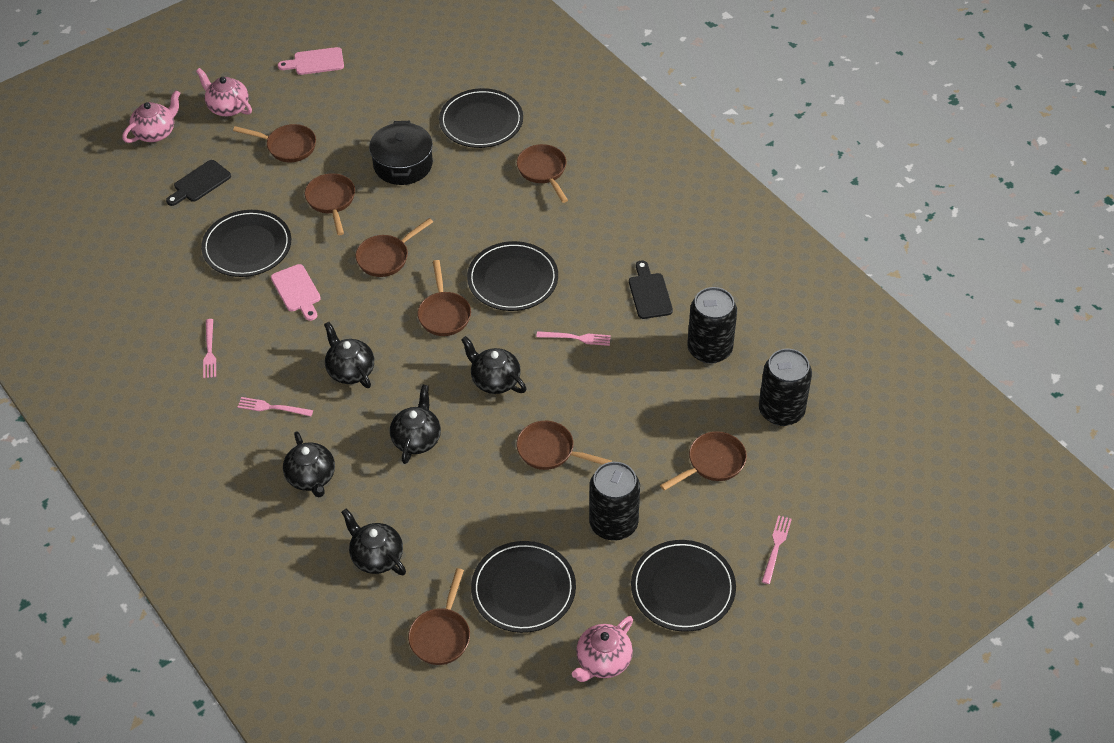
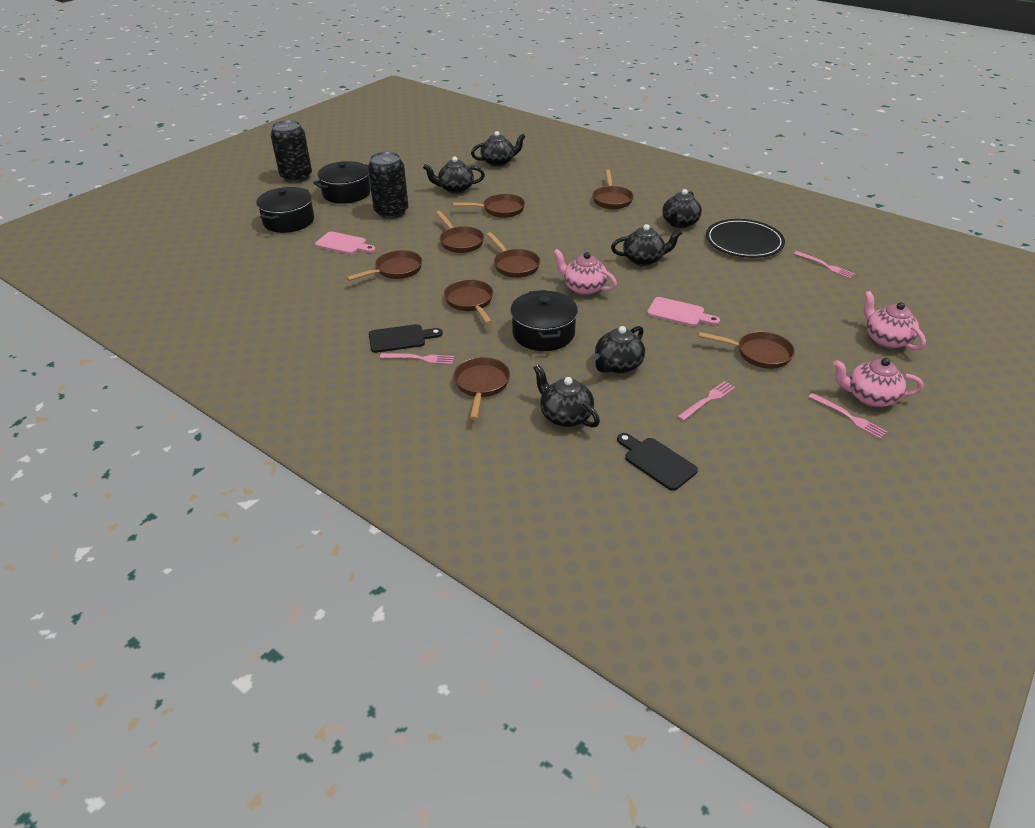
black can: [589,462,640,540] [687,287,737,364] [759,349,812,426] = 3 -> [270,120,312,183] [368,152,409,219] = 2
black plate: [201,210,291,277] [439,88,523,148] [467,241,558,311] [471,541,576,633] [631,540,736,632] = 5 -> [706,219,785,258] = 1
black pot: [369,121,433,185] = 1 -> [256,187,314,233] [313,161,371,204] [510,290,578,351] = 3
black teapot: [283,431,335,497] [324,322,374,388] [341,509,406,575] [390,385,441,464] [461,336,526,394] = 5 -> [423,157,485,194] [471,131,526,167] [534,364,600,428] [594,326,645,373] [611,224,682,266] [662,189,702,228] = 6

